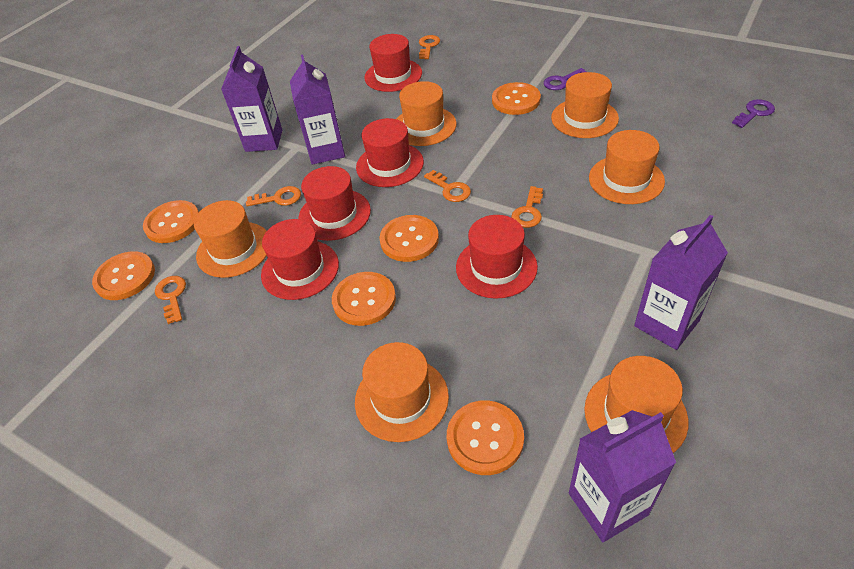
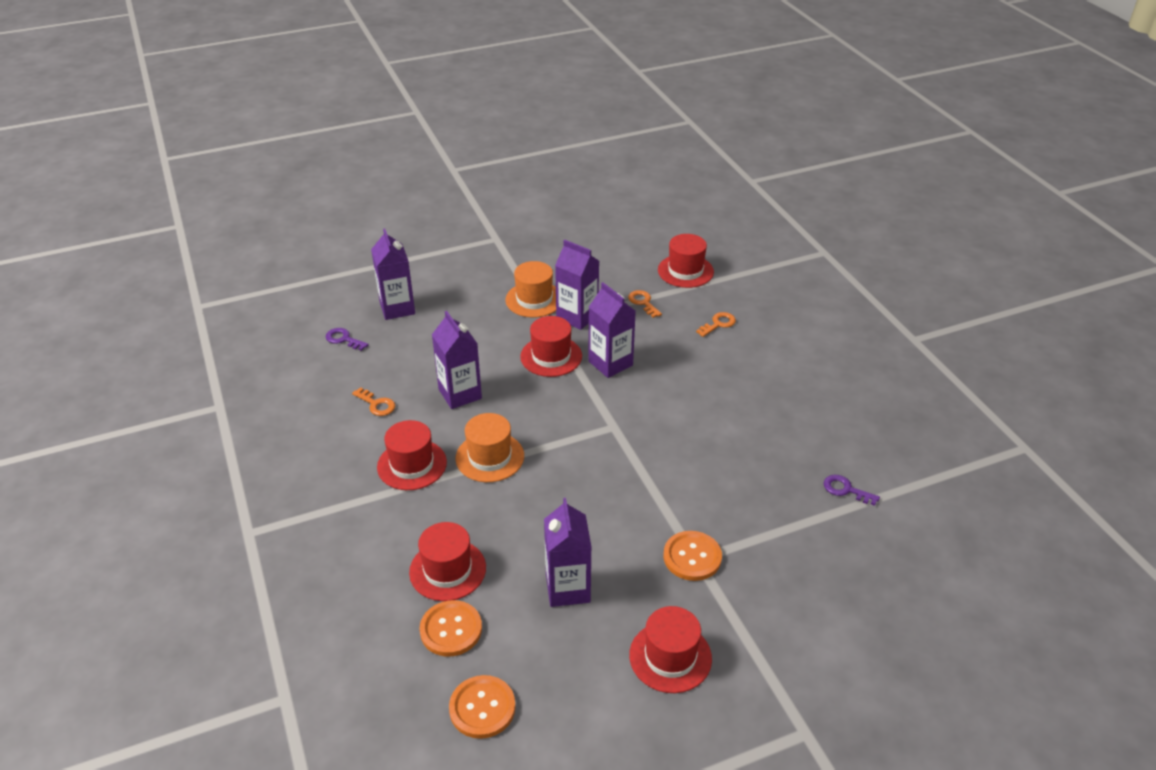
orange button: [92,251,155,300] [143,200,199,243] [332,272,396,326] [380,215,439,262] [447,400,524,475] [492,82,541,115] = 6 -> [419,600,482,657] [449,675,516,739] [663,531,722,581] = 3
orange hat: [194,200,267,278] [355,342,449,442] [397,81,457,146] [551,72,619,138] [584,356,689,453] [589,130,665,204] = 6 -> [455,413,524,482] [505,261,556,317] = 2
orange key: [155,276,186,324] [246,186,301,206] [419,35,440,59] [424,170,471,202] [511,186,543,228] = 5 -> [352,387,395,416] [628,290,662,318] [696,312,736,337] = 3
purple carton: [221,46,282,152] [290,55,345,165] [569,410,676,542] [634,215,728,350] = 4 -> [371,229,415,320] [432,311,482,409] [544,498,592,607] [555,240,599,330] [588,282,636,378] = 5

